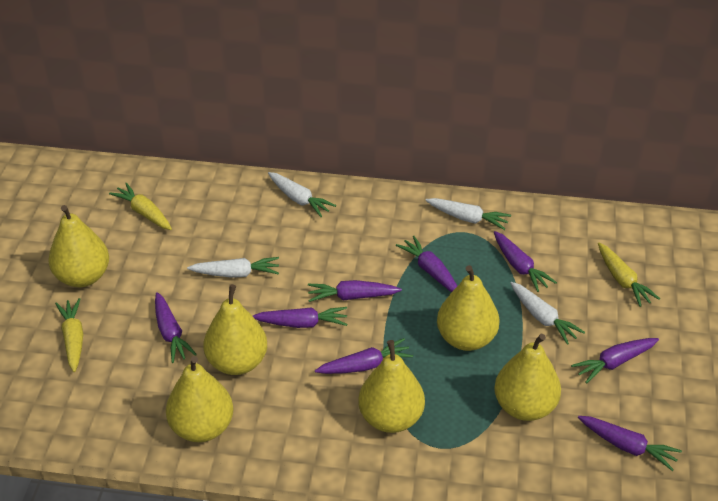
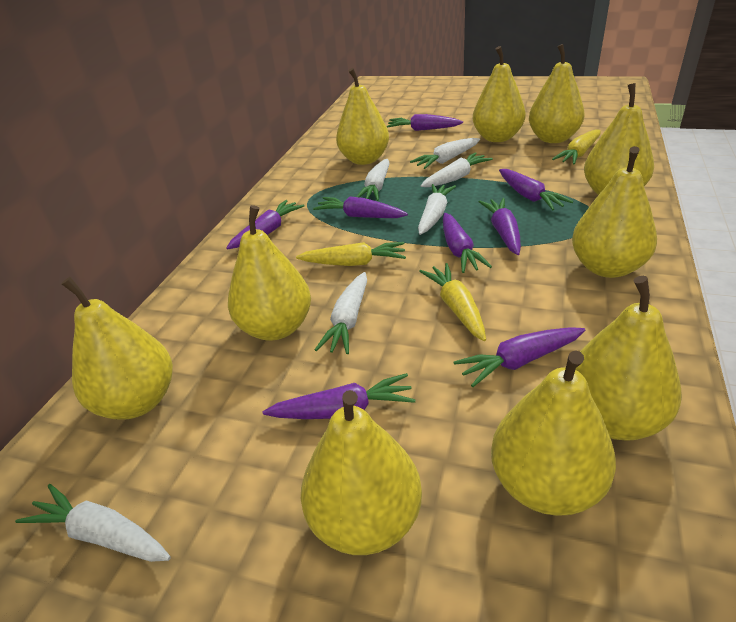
white carrot: [187,257,279,278] [268,172,336,217] [425,198,511,230] [510,282,585,345] = 4 -> [15,484,171,562] [315,272,367,354] [356,159,390,201] [410,138,480,169] [418,184,456,235] [421,152,493,187] = 6
yellow pear: [48,205,109,287] [166,356,234,442] [203,284,267,375] [358,340,425,433] [437,265,500,351] [494,334,561,421] = 6 -> [61,277,173,420] [228,205,311,340] [301,390,422,555] [336,68,389,165] [473,46,526,142] [491,350,616,516] [529,44,585,143] [572,146,657,278] [576,276,682,441] [584,83,654,195] = 10

